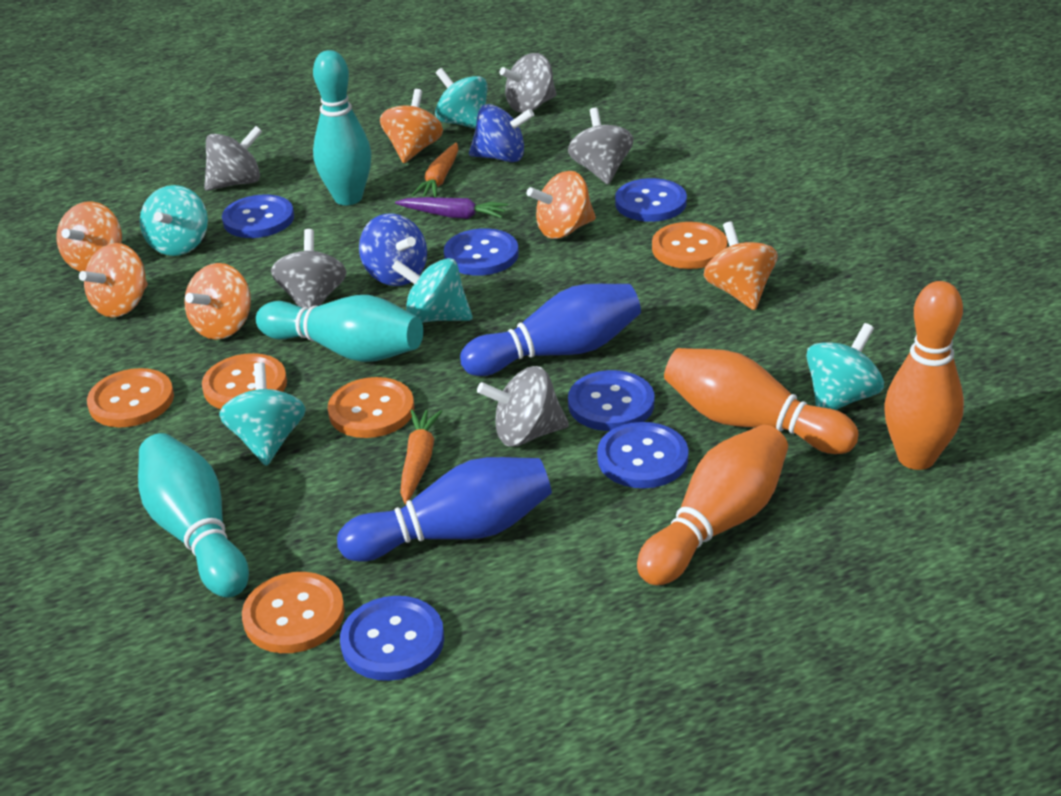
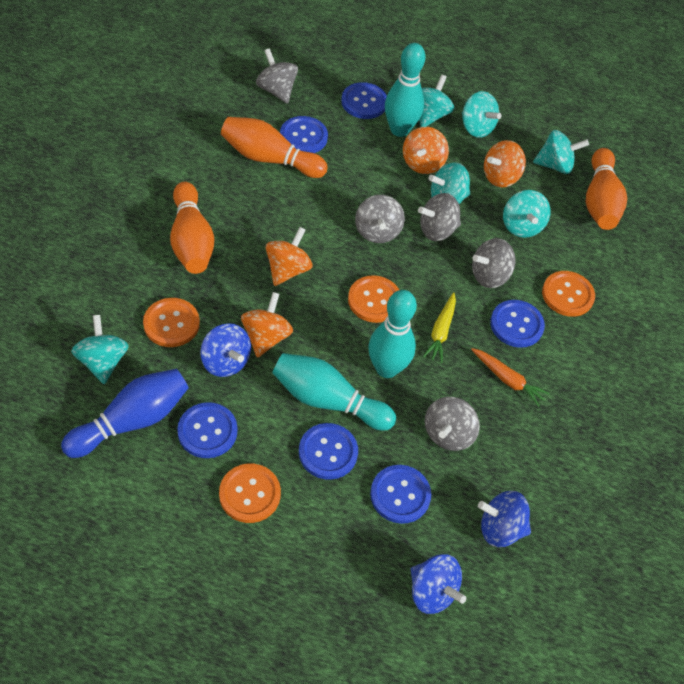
blue bowling pin: [337,457,552,562] [460,284,641,376] = 2 -> [61,369,189,458] = 1
blue spinning top: [359,213,427,286] [469,104,534,162] = 2 -> [200,323,251,377] [411,554,466,614] [478,491,531,547] = 3
orange button: [87,368,174,428] [202,353,287,409] [242,572,345,653] [328,377,414,438] [652,222,728,269] = 5 -> [143,298,200,347] [219,463,281,523] [348,275,399,323] [542,271,595,317] = 4
orange carrot: [400,409,443,504] [412,143,458,197] = 2 -> [471,348,550,407] = 1
orange spinning top: [57,202,122,272] [79,243,148,317] [184,263,251,340] [380,89,443,163] [527,171,596,239] [704,221,777,310] = 6 -> [241,292,293,358] [266,227,312,286] [403,127,449,174] [484,140,526,188] = 4
purple carrot: [395,197,508,219] = 1 -> none = 0
turquoise spinning top: [140,185,208,256] [219,362,306,466] [391,258,472,323] [435,68,488,129] [806,323,884,410] = 5 -> [71,315,129,384] [419,75,454,127] [428,162,470,204] [462,91,502,138] [503,190,551,238] [533,130,589,174] = 6
yellow carrot: none = 0 -> [423,292,456,363] = 1

